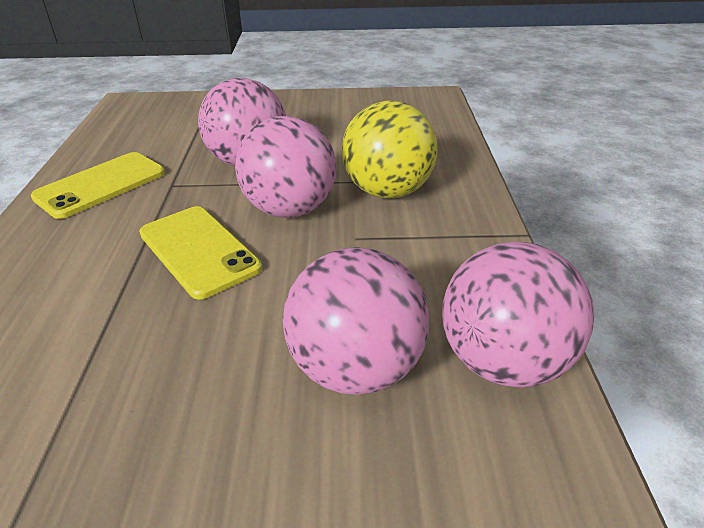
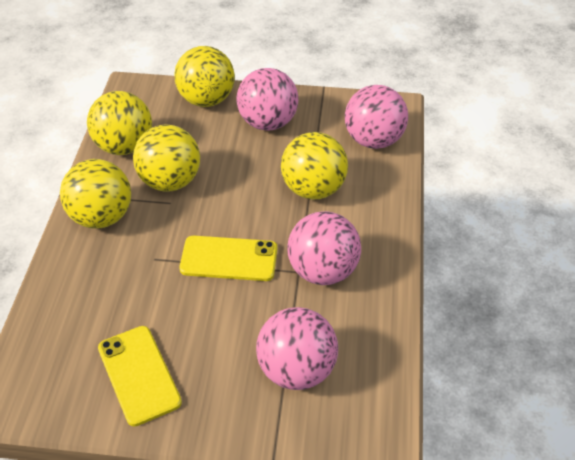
yellow ball: [342,101,438,198] = 1 -> [60,159,131,229] [87,91,152,155] [133,125,200,192] [174,46,235,107] [281,132,348,199] = 5

